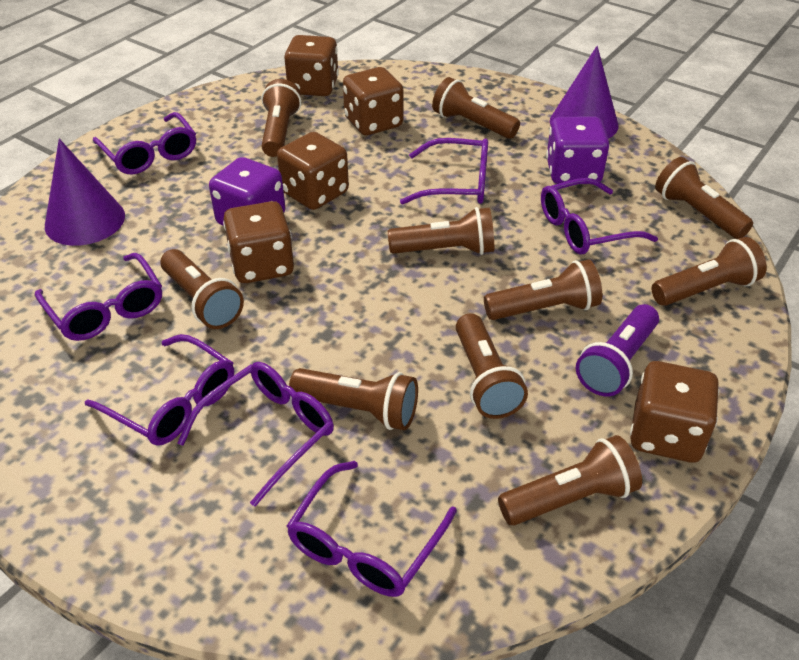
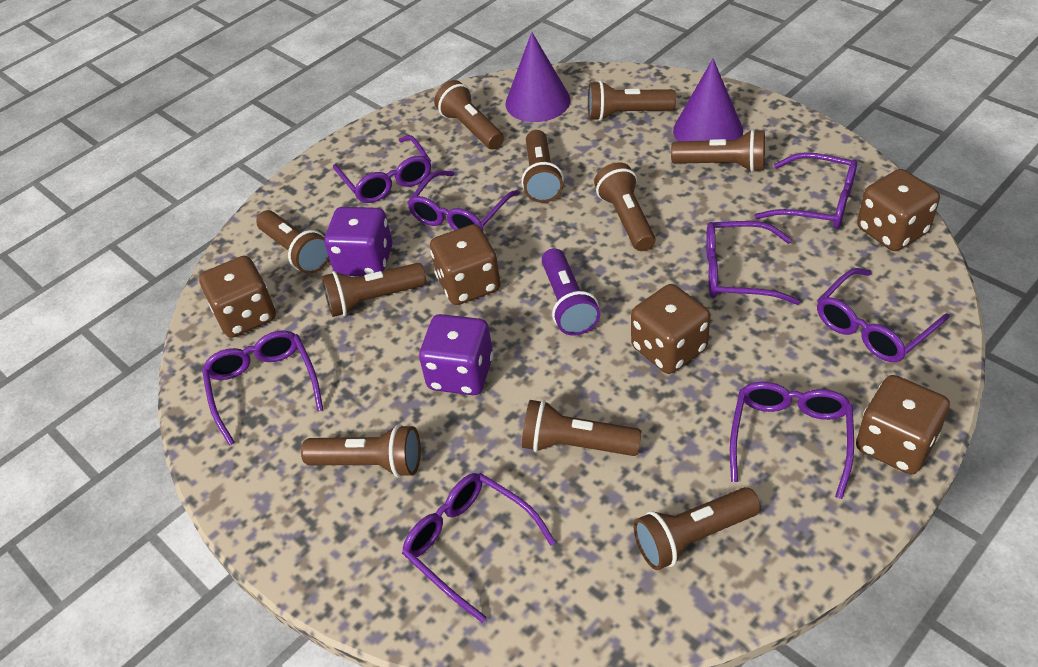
purple glasses: [35,253,162,341] [85,334,234,446] [93,112,196,174] [177,362,334,507] [287,461,457,597] [400,138,488,204] [541,178,658,255] = 7 -> [202,330,323,446] [333,135,431,203] [402,473,556,623] [407,170,520,231] [706,221,800,305] [730,382,854,499] [754,152,857,229] [817,268,950,362] = 8

